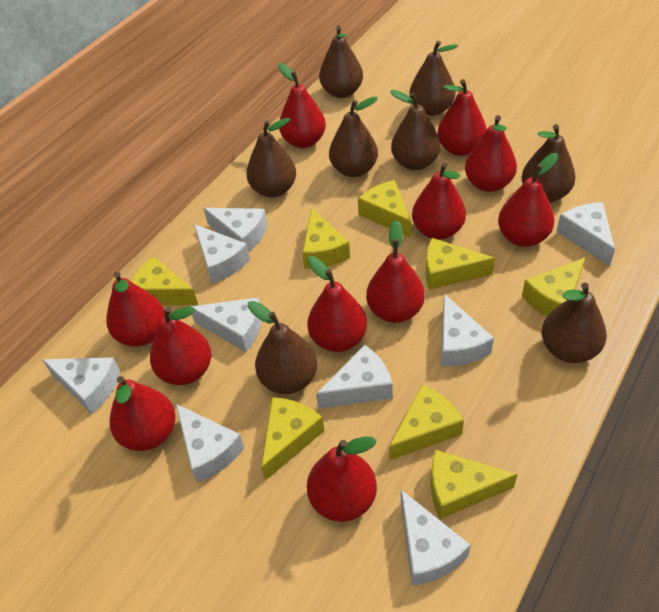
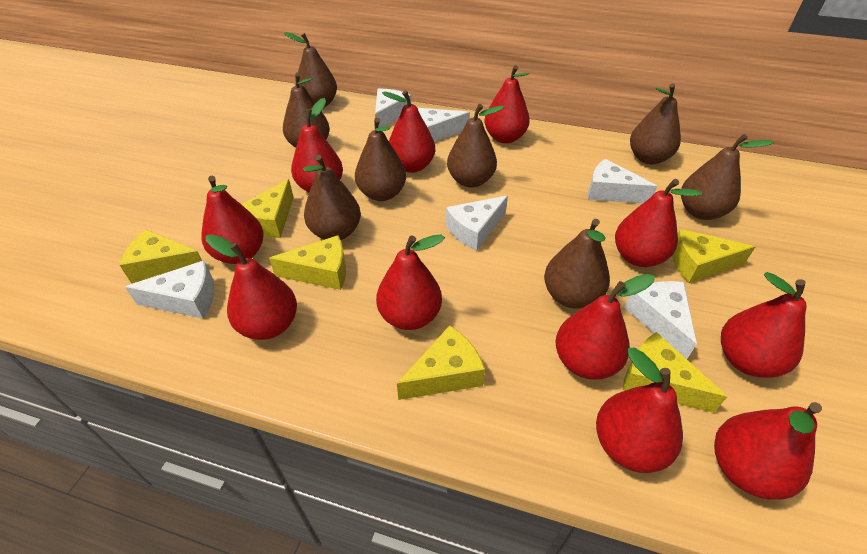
white cheese: [43,357,120,414] [176,404,244,483] [190,298,262,352] [194,224,250,283] [203,208,267,252] [316,345,393,408] [401,490,470,586] [441,294,494,366] [556,202,615,266] = 9 -> [125,261,214,319] [375,89,411,128] [418,108,470,142] [446,196,508,251] [588,159,657,203] [624,281,697,359] = 6
yellow cheese: [131,256,198,305] [261,397,324,481] [302,207,350,269] [358,180,411,238] [389,384,464,460] [426,238,495,290] [431,450,518,519] [522,258,585,316] = 8 -> [120,229,202,283] [242,179,294,238] [269,235,346,290] [397,325,485,400] [622,332,727,413] [672,229,756,283] = 6

